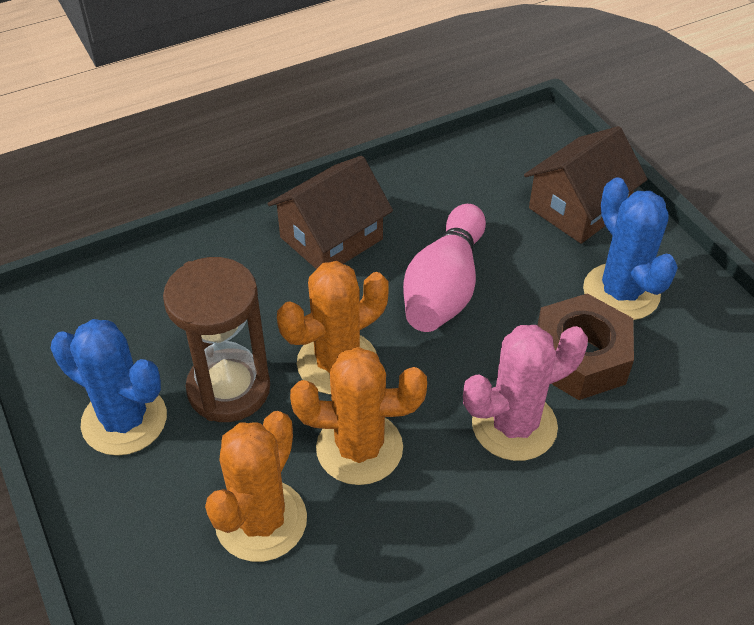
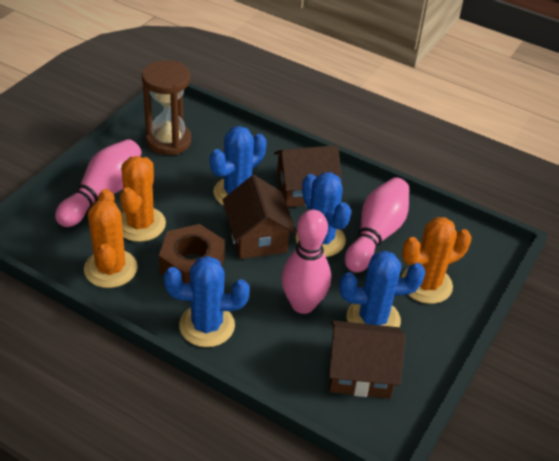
blue cactus: [51,319,167,456] [583,177,678,320] = 2 -> [164,256,250,347] [210,126,267,205] [296,172,351,257] [340,251,425,328] = 4
brown house: [267,156,393,269] [524,126,647,244] = 2 -> [222,175,296,259] [274,145,342,207] [329,321,405,399] = 3
pink bowling pin: [403,204,486,332] = 1 -> [55,139,142,227] [281,210,331,314] [345,177,409,273] = 3
pink cactus: [463,325,588,461] = 1 -> none = 0

